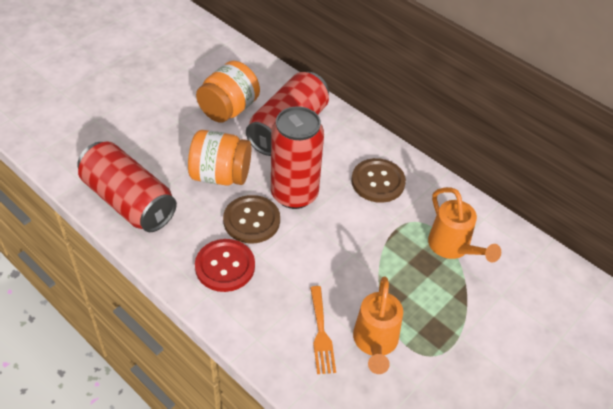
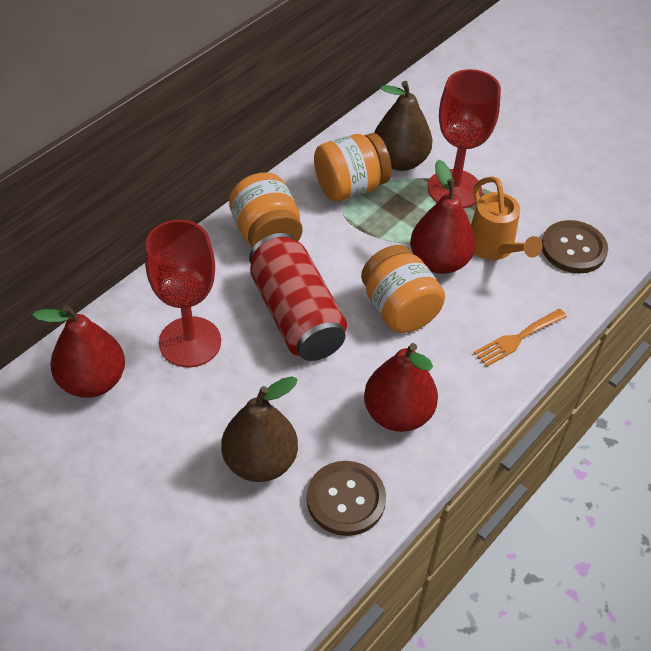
brown pear: none = 0 -> [221,376,298,482] [374,81,432,171] = 2
orange jar: [188,130,251,186] [196,61,260,123] = 2 -> [229,172,302,248] [314,133,392,202] [361,245,445,333] = 3
orange watering can: [353,276,403,374] [428,187,501,262] = 2 -> [471,176,543,260] = 1
red button: [195,239,255,292] = 1 -> none = 0
red can: [77,142,177,232] [246,72,329,156] [271,106,324,209] = 3 -> [249,233,347,361] = 1
red goblet: none = 0 -> [145,220,221,368] [428,69,501,208] = 2
red pear: none = 0 -> [32,305,125,398] [364,343,438,432] [410,160,476,274] = 3

